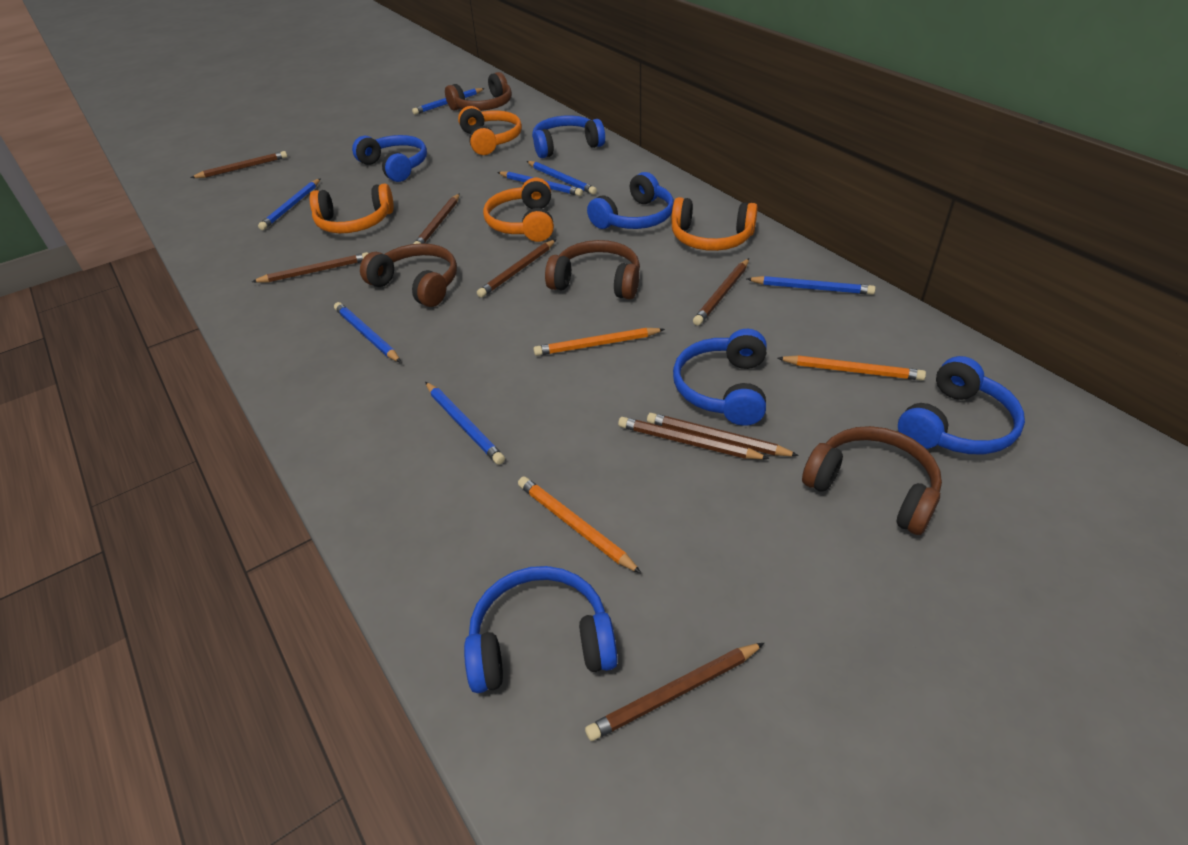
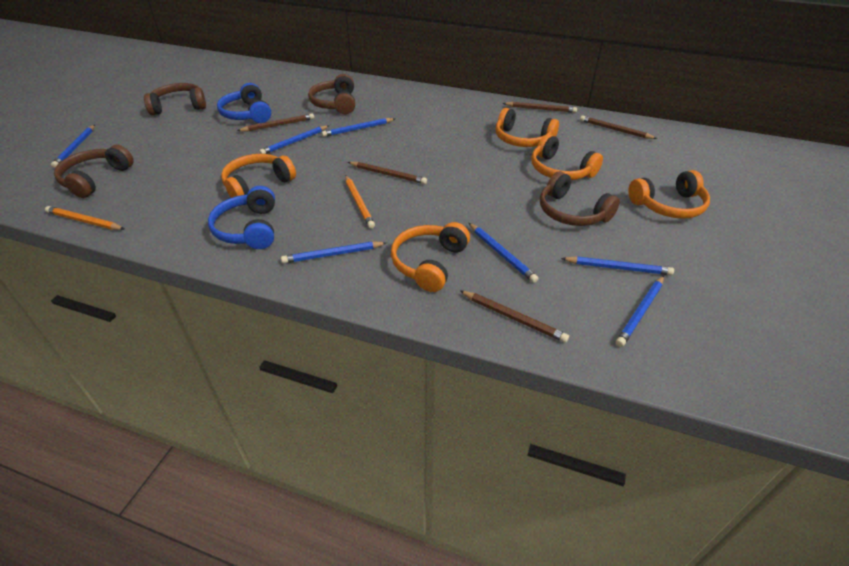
blue headphones: [352,135,427,182] [464,566,618,693] [532,115,605,158] [587,172,674,229] [673,329,767,426] [898,356,1025,454] = 6 -> [208,186,275,249] [217,83,271,123] = 2
brown pencil: [190,151,287,178] [252,252,369,283] [413,193,460,244] [477,239,556,298] [585,643,764,741] [618,417,770,459] [647,413,799,456] [693,258,749,325] = 8 -> [237,113,314,131] [348,162,427,184] [460,291,569,343] [503,102,577,113] [580,116,657,139] = 5
orange headphones: [310,184,394,233] [458,106,522,155] [483,178,554,242] [671,197,758,251] = 4 -> [221,154,296,198] [391,222,470,292] [496,108,559,147] [531,134,603,180] [628,170,710,219] = 5
orange pencil: [518,477,642,574] [534,328,665,356] [778,355,926,380] = 3 -> [45,206,124,230] [345,176,375,229] = 2

